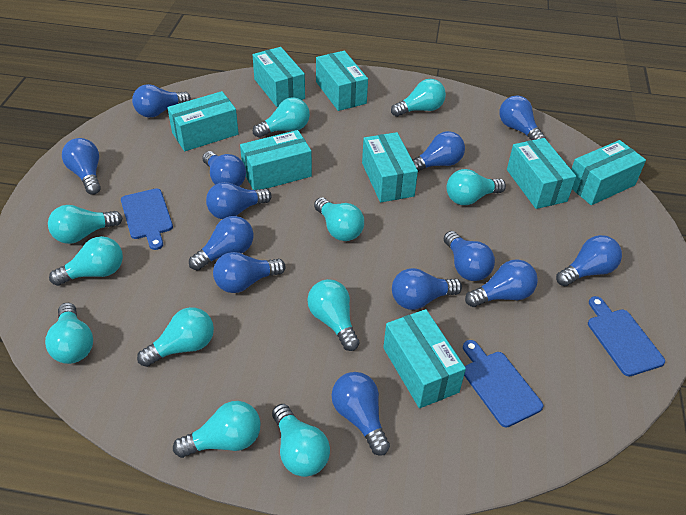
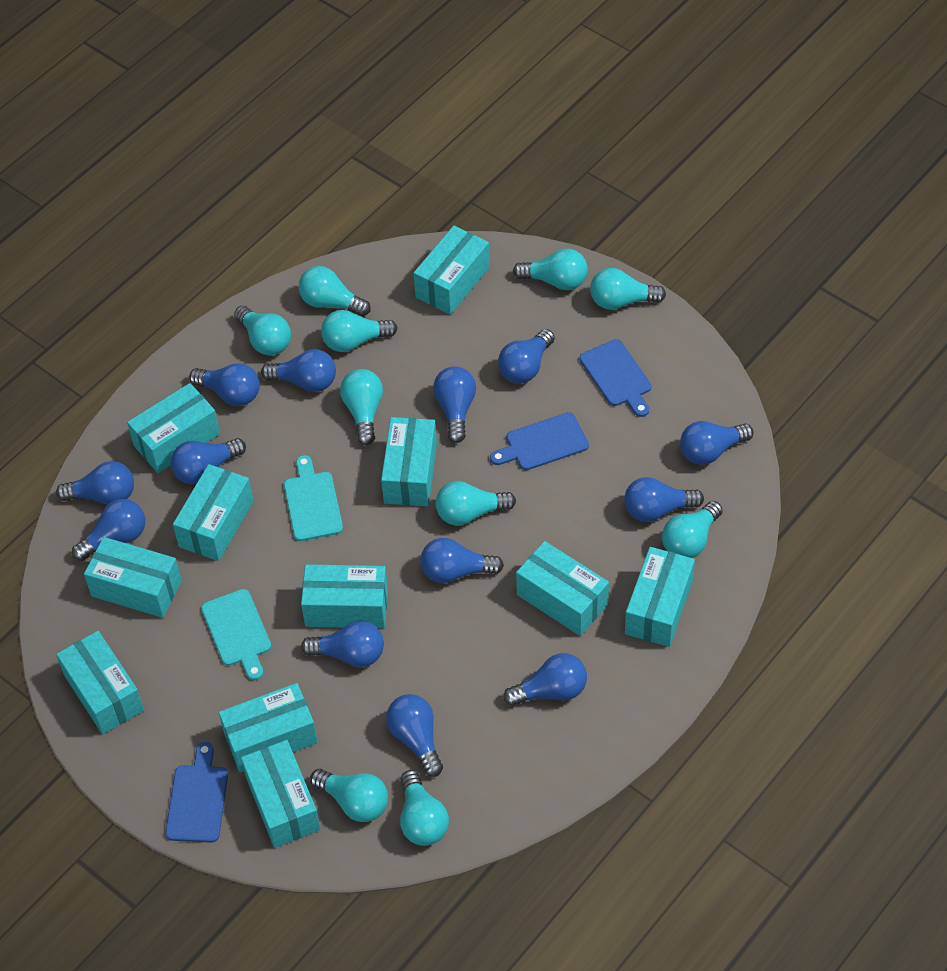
turquoise box: [167,91,239,151] [240,130,312,190] [253,47,305,107] [316,51,368,111] [362,132,418,202] [383,309,466,408] [507,138,576,209] [571,140,646,205] = 8 -> [56,631,144,734] [84,537,182,618] [127,383,220,473] [173,464,253,561] [219,683,318,772] [241,740,321,848] [301,564,388,628] [381,417,437,506] [414,226,490,315] [516,541,609,636] [625,547,695,647] = 11
turquoise cutting board: none = 0 -> [201,589,271,680] [284,455,343,541] = 2
turquoise light bulb: [45,303,93,364] [48,205,123,244] [49,236,123,286] [137,307,214,367] [173,401,260,458] [253,97,310,138] [272,404,330,477] [307,279,359,351] [314,197,364,241] [391,79,446,117] [446,169,506,205] = 11 -> [234,306,291,355] [299,266,371,316] [310,769,388,822] [321,310,398,352] [340,369,383,445] [400,770,449,846] [436,481,516,525] [513,249,588,290] [590,268,666,310] [662,501,723,558] = 10

